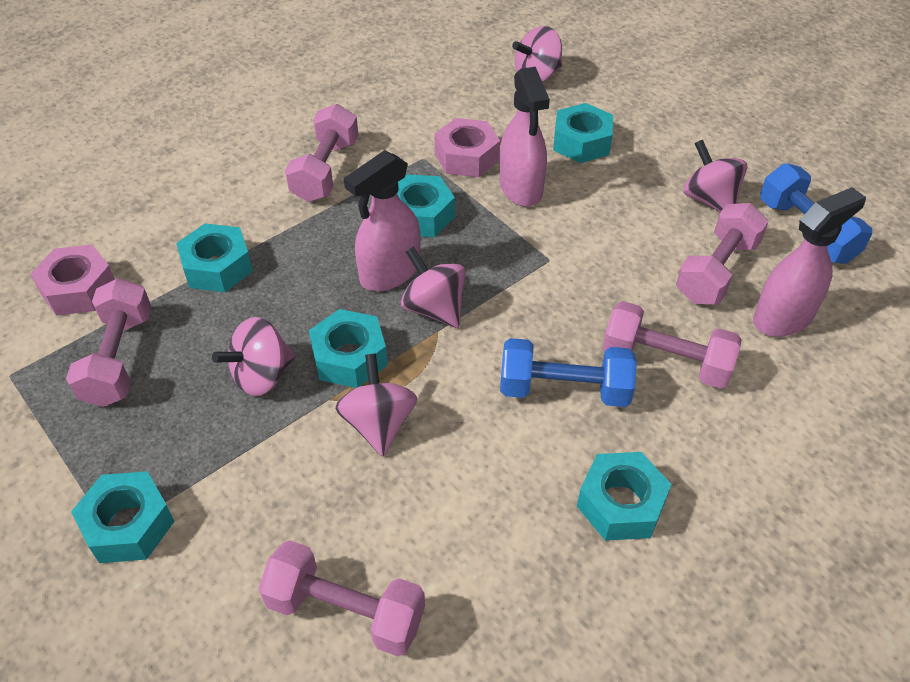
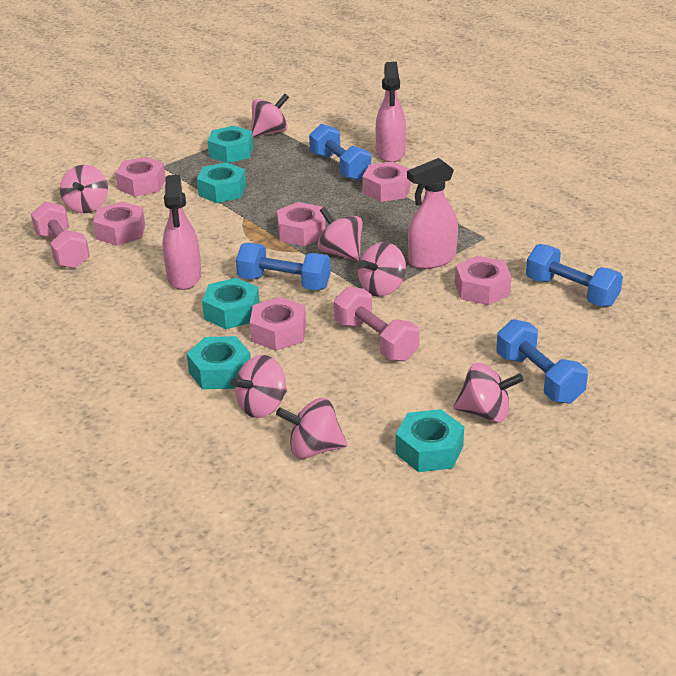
blue dumbbell: [500,338,637,407] [760,163,872,264] = 2 -> [236,243,331,290] [309,124,371,181] [496,319,588,404] [526,244,623,307] = 4
pink dumbbell: [66,278,152,407] [258,540,425,656] [285,104,359,202] [602,301,742,389] [676,203,769,304] = 5 -> [31,201,90,269] [334,286,420,361] = 2
pink nut: [31,245,115,316] [435,118,500,177] = 2 -> [93,202,145,246] [115,157,166,197] [250,297,306,351] [277,202,326,246] [363,162,411,202] [455,256,512,305] = 6
pink spinning top: [212,317,296,396] [335,354,417,456] [401,247,466,328] [512,26,562,82] [683,140,747,212] = 5 -> [60,165,108,214] [231,355,287,418] [251,94,289,137] [276,398,347,459] [318,207,363,262] [358,242,406,297] [453,363,524,422] = 7
turquoise nut: [71,471,175,563] [176,223,253,292] [309,309,387,388] [397,174,455,237] [553,103,613,163] [577,452,672,541] = 6 -> [187,336,251,389] [197,162,246,203] [202,278,260,329] [208,126,253,163] [396,409,464,472] = 5

